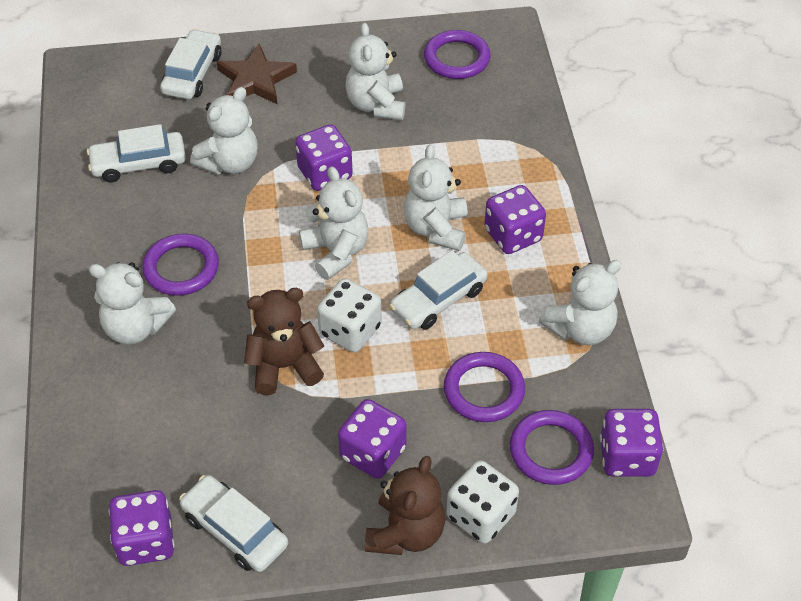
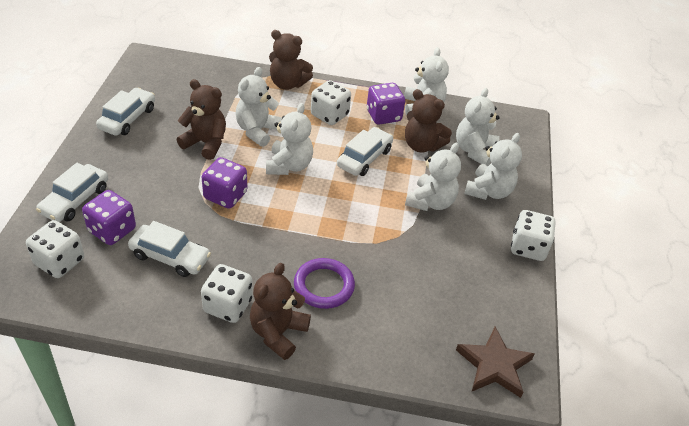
brown teddy bear: [244,288,324,395] [365,456,445,555] = 2 -> [177,79,226,160] [250,263,311,360] [269,30,313,90] [405,89,452,152] = 4
purple dice: [109,490,174,566] [295,124,353,191] [338,399,407,479] [484,185,546,254] [600,409,663,477] = 5 -> [82,190,136,245] [202,157,247,209] [367,83,405,125] = 3
purple ring: [142,233,219,296] [424,30,491,79] [444,352,525,422] [510,410,594,485] = 4 -> [294,258,355,309] = 1
white dice: [317,278,382,352] [447,460,519,544] = 2 -> [26,220,84,278] [201,264,253,323] [311,80,351,125] [511,210,556,261] = 4

